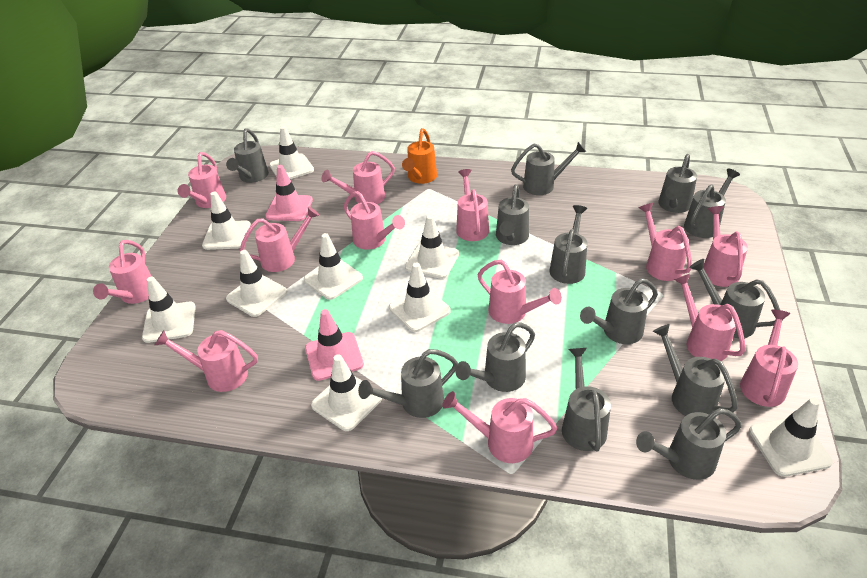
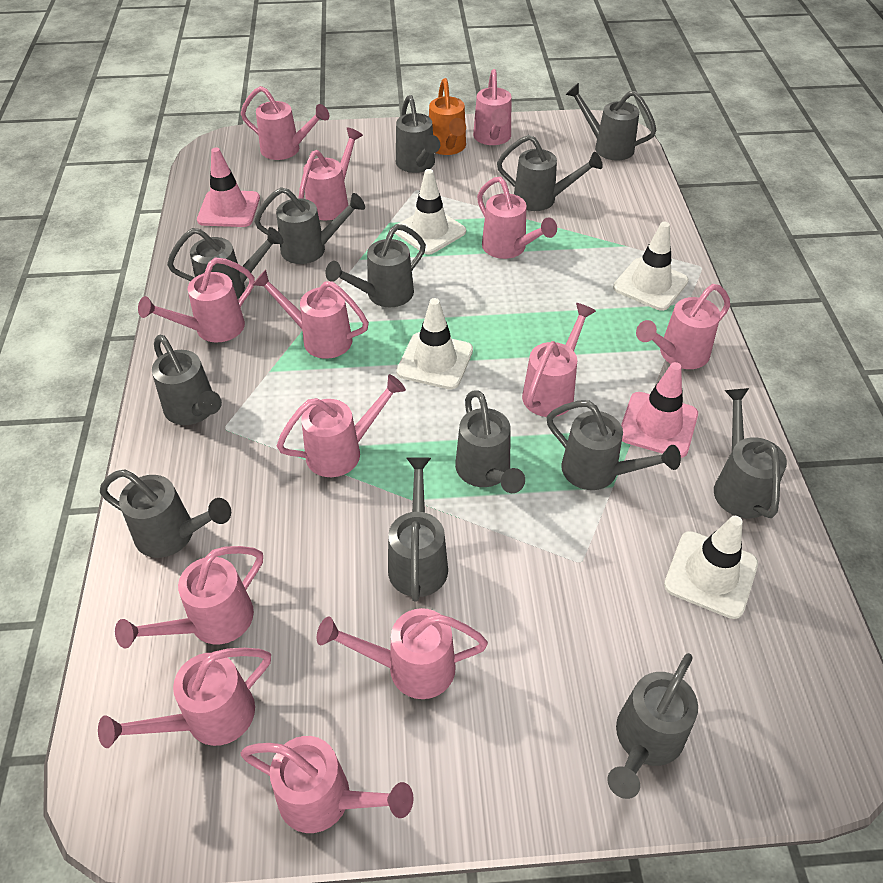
white traffic cone: [142,277,196,343] [202,192,251,250] [226,250,287,317] [269,126,314,179] [304,233,363,300] [311,354,382,431] [389,263,451,332] [405,215,459,279] [749,398,833,477] = 9 -> [395,169,466,255] [396,298,473,389] [613,222,689,311] [664,516,758,619] = 4

